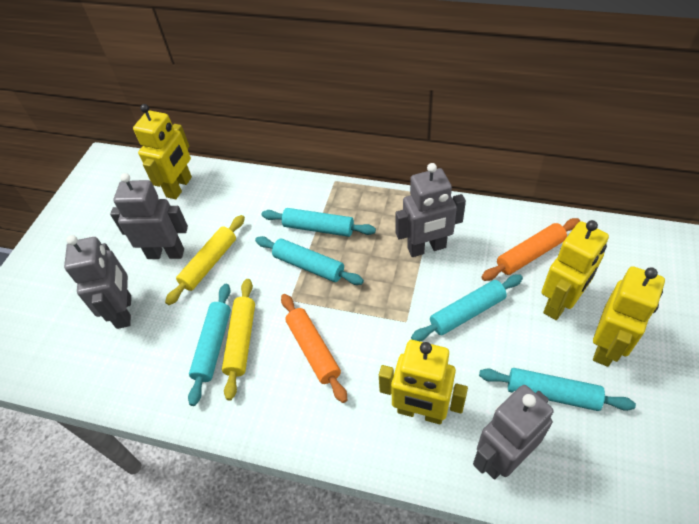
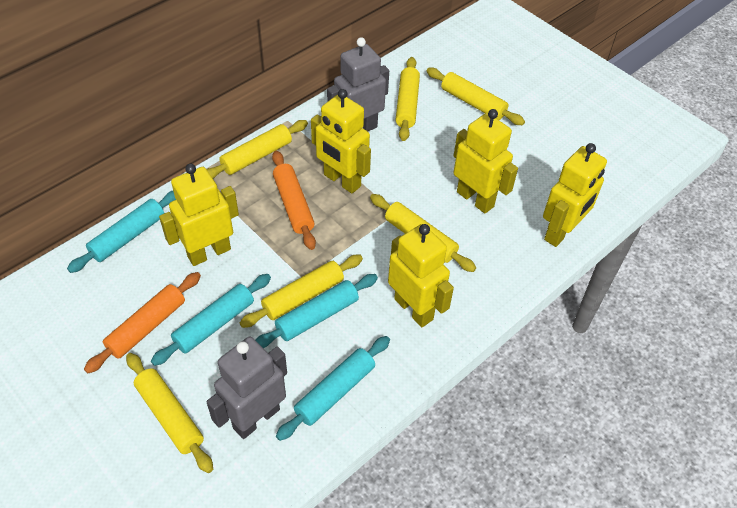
grey robot: [64,235,131,329] [110,173,188,259] [395,163,466,257] [473,385,553,479] = 4 -> [206,337,287,439] [327,37,389,131] = 2
turquoise rolling pin: [188,284,231,406] [255,236,364,285] [262,208,376,237] [411,274,523,341] [479,368,636,411] = 5 -> [67,191,176,273] [151,274,271,366] [256,274,378,348] [276,336,390,441] = 4
yellow robot: [133,104,192,199] [379,340,468,425] [541,220,609,320] [593,266,665,367] = 4 -> [159,164,239,266] [311,89,371,194] [388,224,454,327] [453,109,518,213] [543,143,607,247] = 5
yellow rolling pin: [165,215,245,305] [222,279,255,401] = 2 -> [126,353,213,473] [207,120,308,179] [240,255,363,328] [370,194,476,272] [395,57,420,141] [426,68,525,125] = 6

